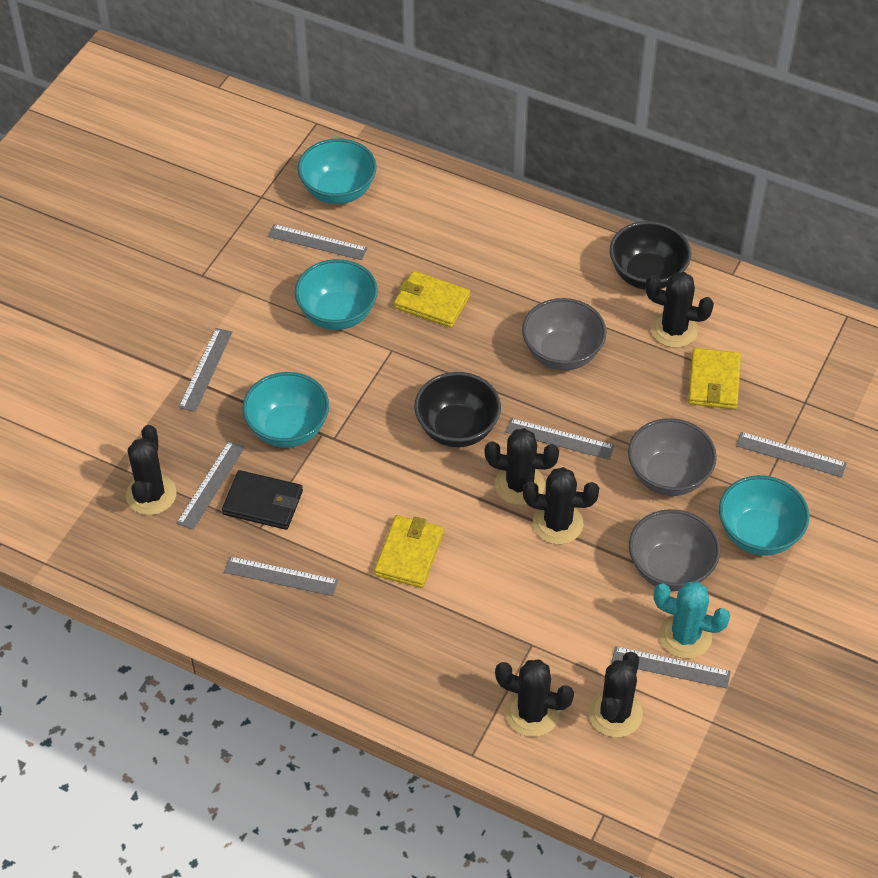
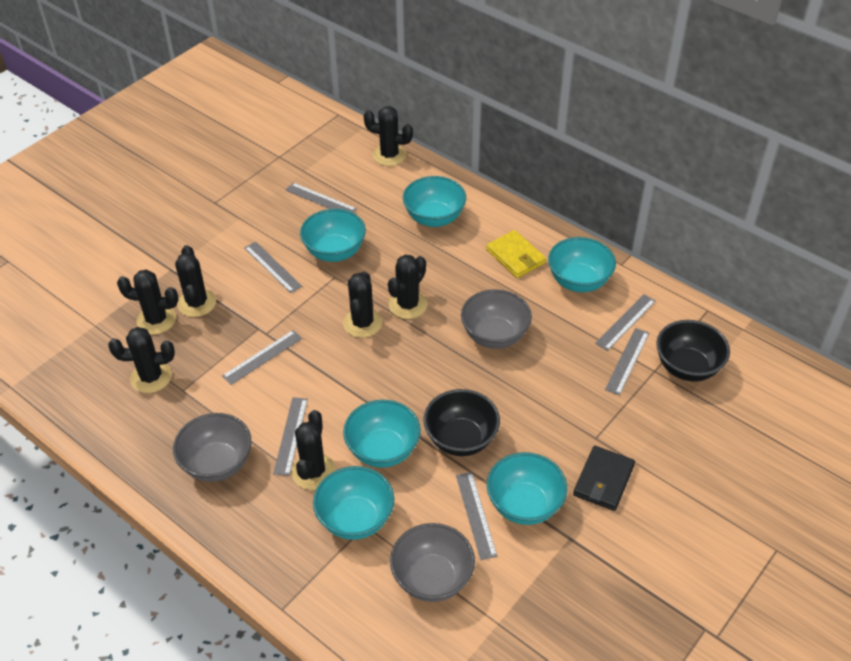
black cactus: [126,425,177,515] [485,428,559,505] [495,659,574,737] [523,467,599,544] [588,652,643,737] [645,272,714,348] = 6 -> [108,327,175,393] [117,270,179,334] [175,245,216,317] [291,410,336,490] [343,271,382,338] [364,106,413,166] [388,255,428,319] = 7
turquoise bowl: [242,372,329,448] [295,259,378,330] [298,138,377,204] [719,475,809,556] = 4 -> [300,209,366,262] [313,466,394,540] [343,400,421,468] [403,176,466,227] [487,452,567,525] [548,237,616,292] = 6
turquoise cactus: [653,582,730,659] = 1 -> none = 0
yellow wallet: [374,515,444,588] [394,271,470,328] [688,348,741,409] = 3 -> [486,230,546,278] = 1

